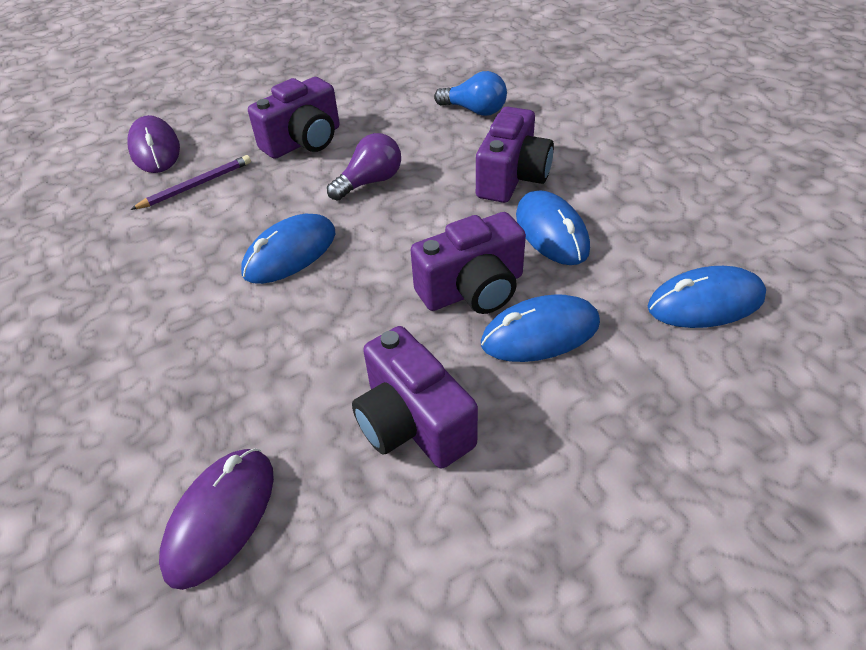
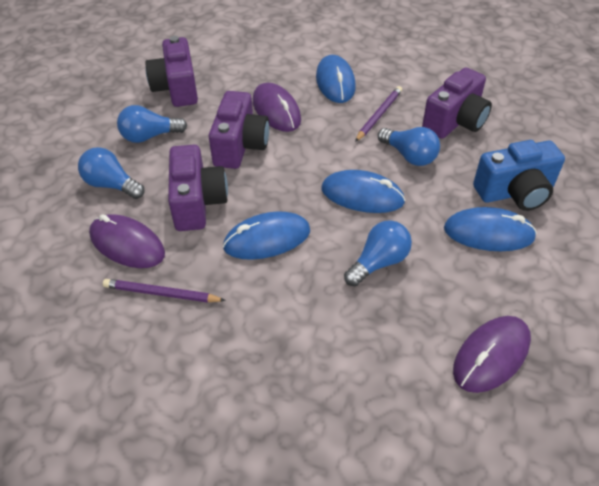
blue camera: none = 0 -> [473,140,565,211] = 1
blue light bulb: [434,71,507,116] = 1 -> [78,147,145,199] [117,105,187,143] [344,220,412,286] [378,127,440,166] = 4
purple light bulb: [327,133,401,201] = 1 -> none = 0
purple mouse: [127,115,180,173] [159,448,274,590] = 2 -> [89,214,165,268] [253,83,301,132] [453,316,531,393] = 3
purple pencil: [131,155,251,210] = 1 -> [103,279,226,303] [355,86,402,142] = 2

